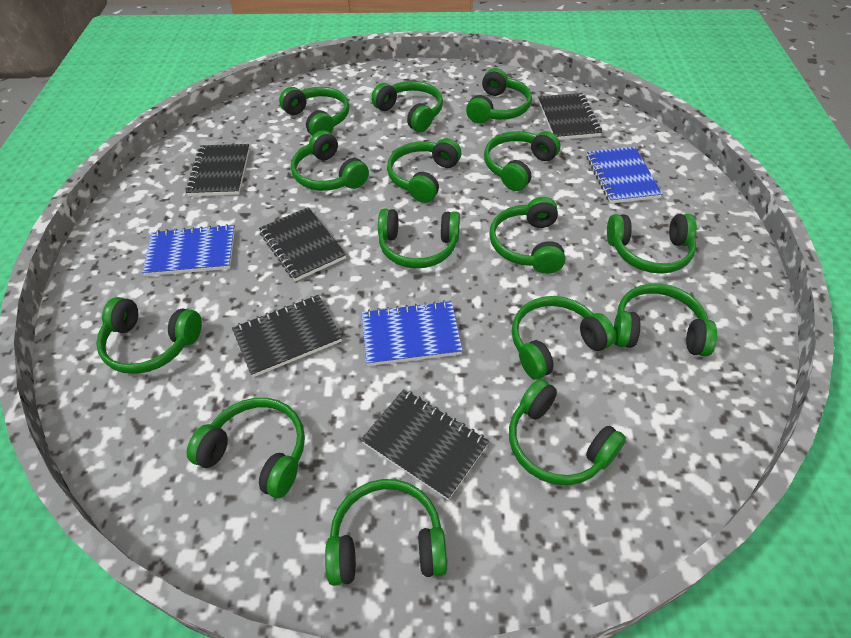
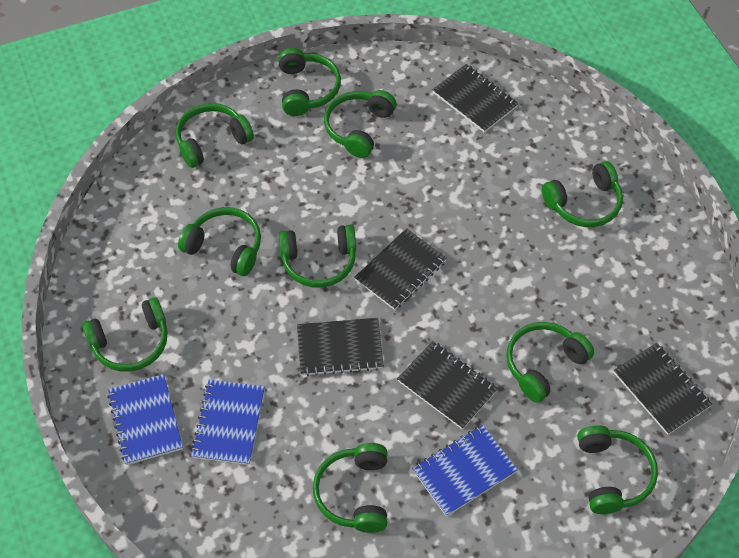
green headphones: [96,297,202,374] [187,398,305,498] [279,87,349,136] [291,130,369,191] [325,479,447,586] [371,81,443,132] [378,209,460,268] [387,138,461,203] [466,68,532,124] [484,131,560,191] [489,197,565,274] [509,379,626,485] [512,296,616,379] [607,214,697,274] [614,283,717,356] = 15 -> [82,297,168,372] [176,103,254,168] [178,207,261,276] [278,48,341,116] [278,225,356,288] [313,443,387,533] [324,90,396,158] [506,322,594,403] [542,161,623,227] [577,425,658,514] = 10

